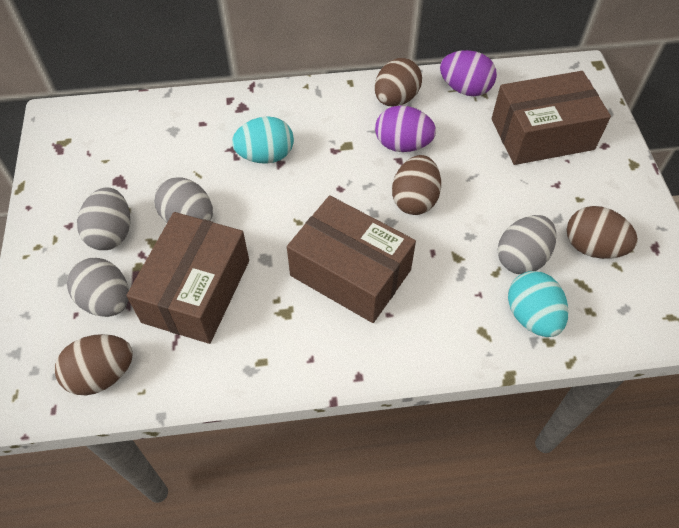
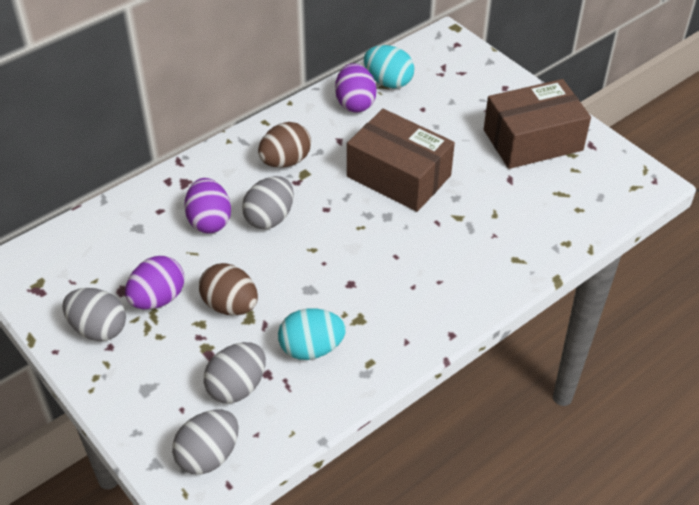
brown box: [126,212,249,344] [287,195,416,323] [491,71,611,165] = 3 -> [347,109,455,212] [484,79,591,169] = 2
brown egg: [55,334,133,395] [375,58,422,106] [392,155,441,215] [567,206,638,259] = 4 -> [199,263,258,315] [258,122,311,168] = 2
purple egg: [375,106,436,152] [440,50,497,96] = 2 -> [125,256,184,309] [184,178,231,234] [335,63,377,112] = 3

